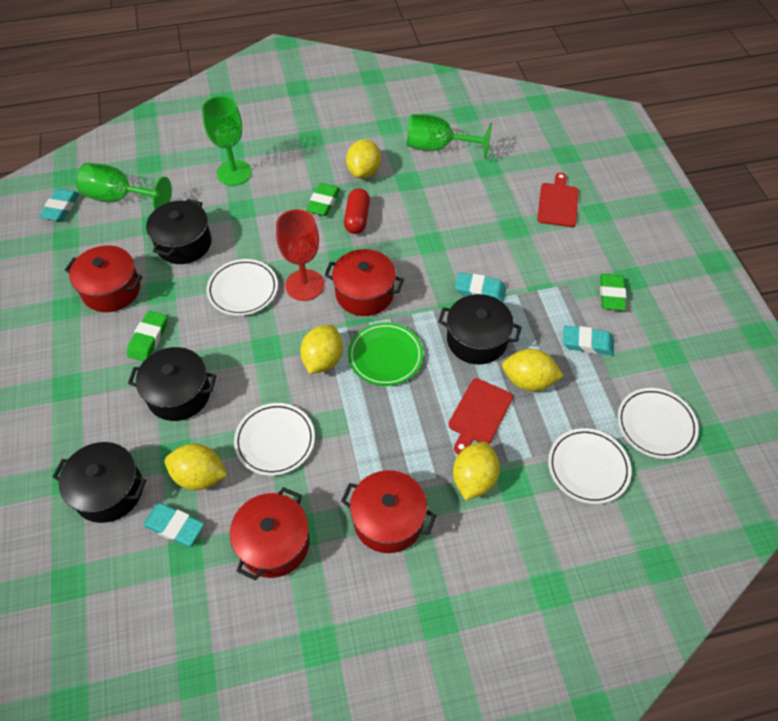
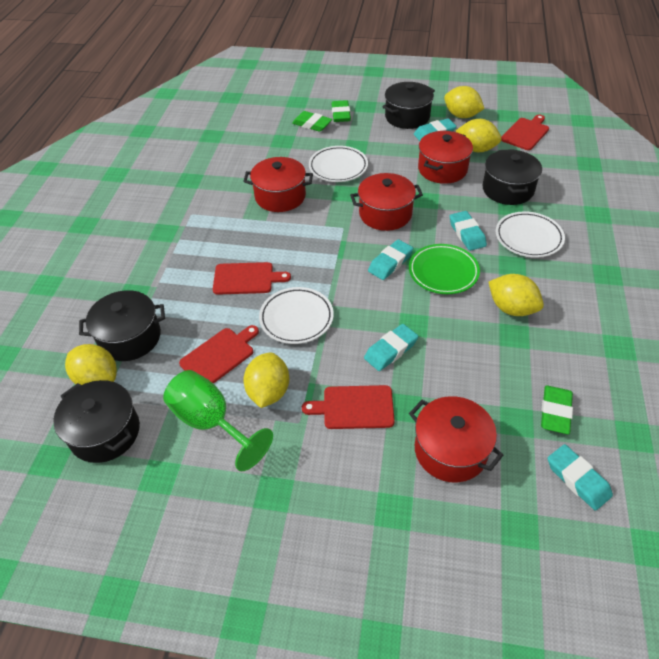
green goblet: [76,163,172,210] [202,96,252,186] [407,114,492,159] = 3 -> [163,370,273,471] = 1
red capsule: [344,188,370,234] = 1 -> none = 0
red cutting board: [448,378,513,454] [537,173,579,227] = 2 -> [179,325,259,384] [213,262,291,295] [302,385,395,429] [501,115,549,150] = 4
red goblet: [276,209,324,301] = 1 -> none = 0
turquoise eraser: [39,189,80,221] [143,503,204,546] [455,272,506,302] [563,326,614,355] = 4 -> [364,324,418,371] [368,239,413,280] [414,118,456,141] [450,211,487,251] [548,444,613,511] = 5
white plate: [207,259,278,316] [234,403,315,476] [548,428,632,504] [617,388,699,459] = 4 -> [259,287,334,344] [309,146,368,182] [496,211,565,258] = 3

